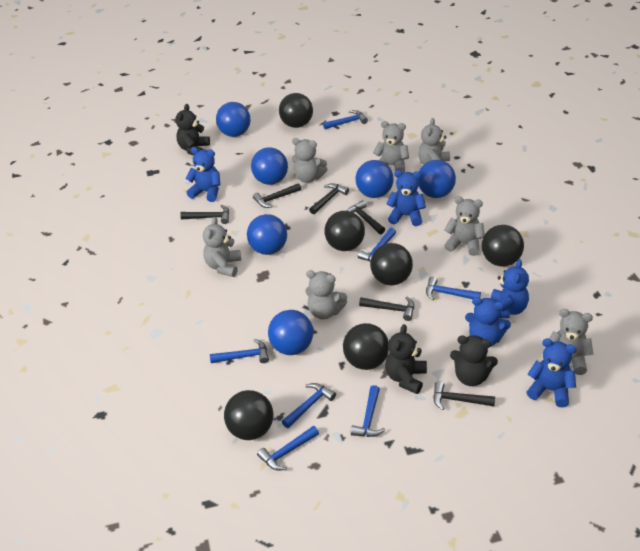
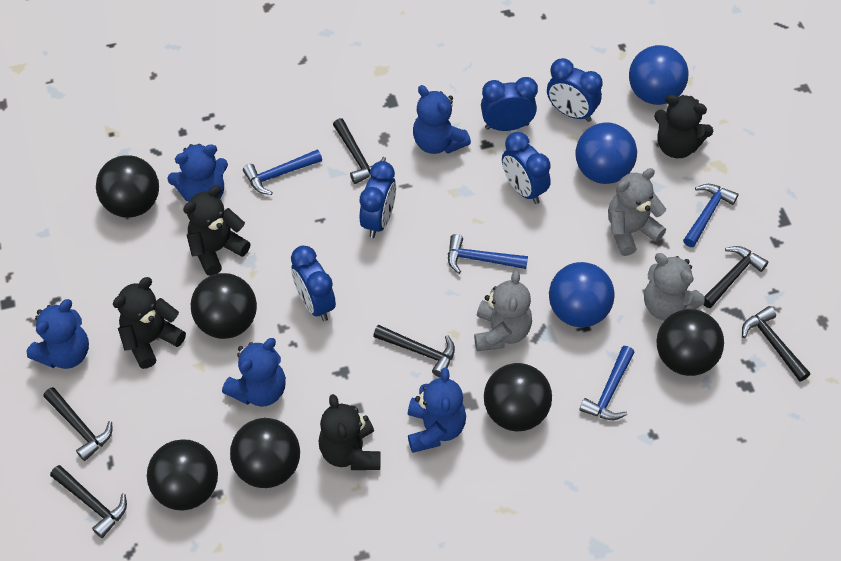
black teddy bear: [176,104,210,155] [385,324,427,394] [450,335,498,386] = 3 -> [113,277,186,369] [183,186,251,276] [319,394,381,470] [654,94,713,158] = 4
blue ball: [216,102,251,137] [247,214,287,255] [251,147,288,185] [268,310,313,355] [356,160,393,198] [418,160,456,198] = 6 -> [549,262,614,327] [576,122,637,184] [629,45,689,105] = 3
blue clock: none = 0 -> [291,246,336,321] [360,161,396,238] [481,77,538,131] [502,132,551,204] [547,58,602,122] = 5
blue hammer: [210,339,269,363] [257,426,319,471] [282,383,336,428] [323,110,368,129] [351,385,385,437] [358,228,396,262] [426,276,481,300] = 7 -> [243,149,322,195] [448,234,528,274] [579,346,635,420] [683,184,738,247] = 4
grey teddy bear: [203,217,241,277] [292,138,327,183] [305,270,347,320] [373,121,409,173] [418,118,450,165] [444,196,485,256] [549,309,594,375] = 7 -> [474,270,532,351] [608,168,666,256] [644,253,705,320] = 3

